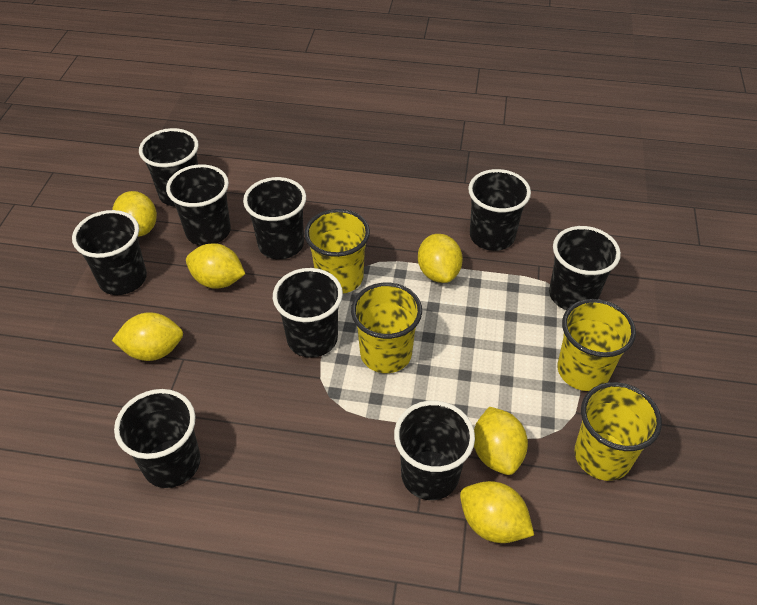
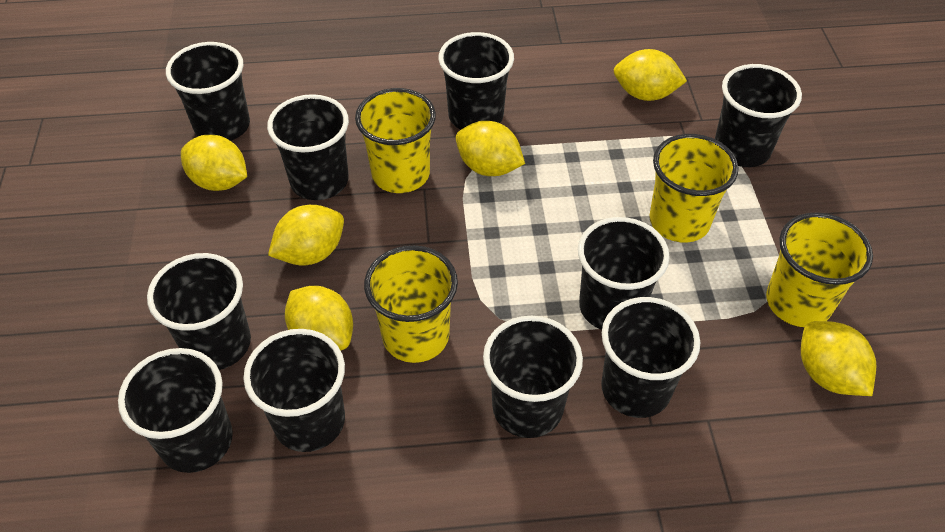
black cup: [72,210,147,295] [114,389,201,488] [139,128,199,206] [166,164,231,246] [243,177,306,259] [273,268,343,358] [394,401,475,500] [468,169,531,251] [549,226,621,310] = 9 -> [118,348,233,473] [147,253,251,370] [166,42,250,141] [243,329,345,452] [267,94,349,200] [438,32,514,130] [483,316,583,438] [578,217,670,330] [601,297,700,418] [715,64,802,167] = 10

